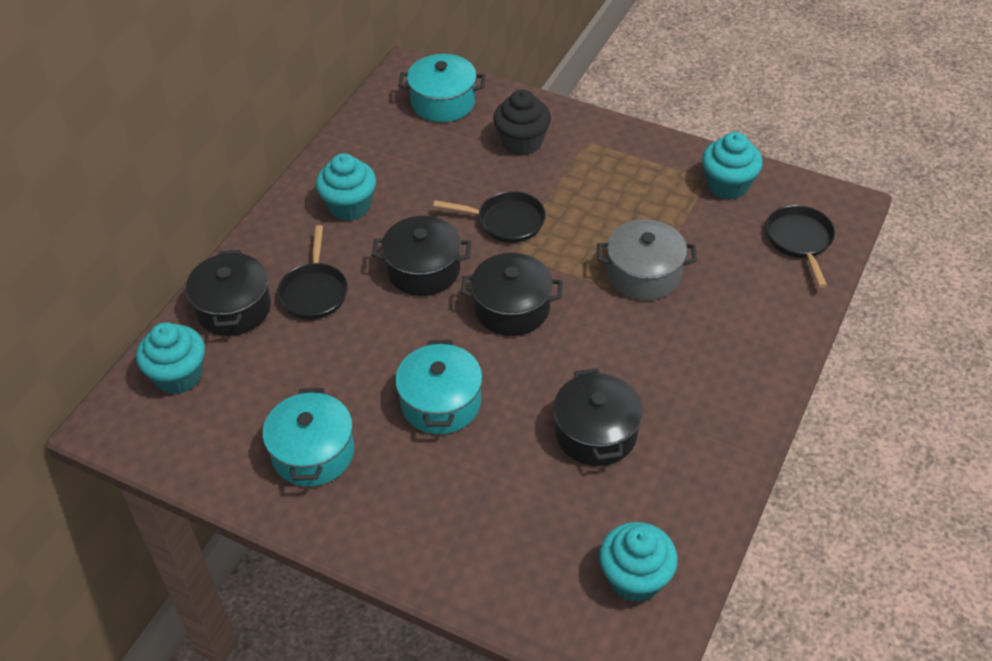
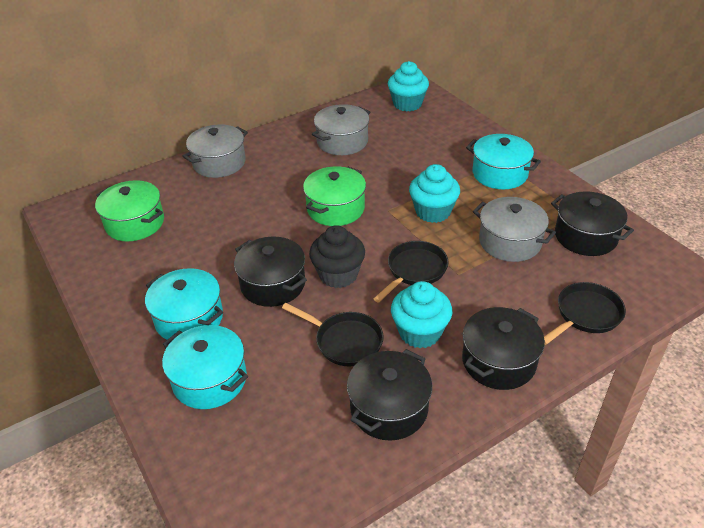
green pot: none = 0 -> [95,180,164,241] [303,166,366,226] = 2
grey pot: [597,219,697,300] = 1 -> [182,124,248,178] [312,104,370,155] [473,197,556,262] = 3
turquoise cupcake: [136,322,205,394] [316,153,376,221] [599,522,678,602] [702,132,763,200] = 4 -> [388,61,429,111] [391,281,452,348] [409,164,460,223] = 3

